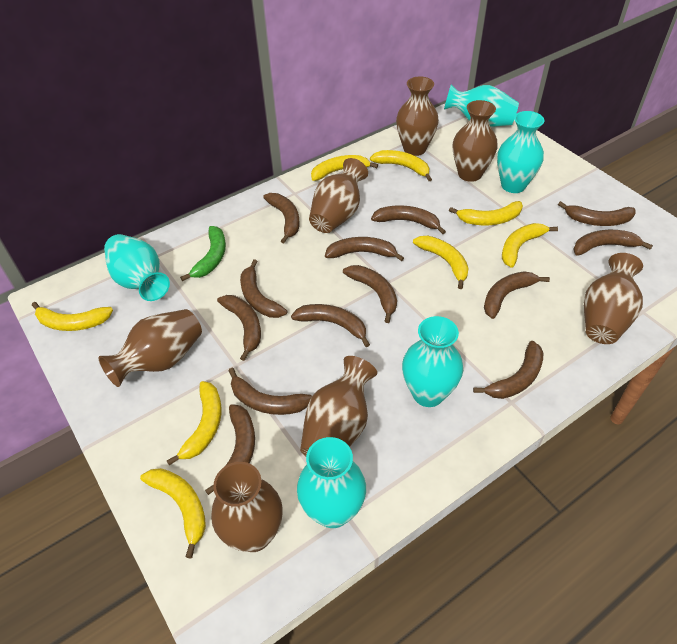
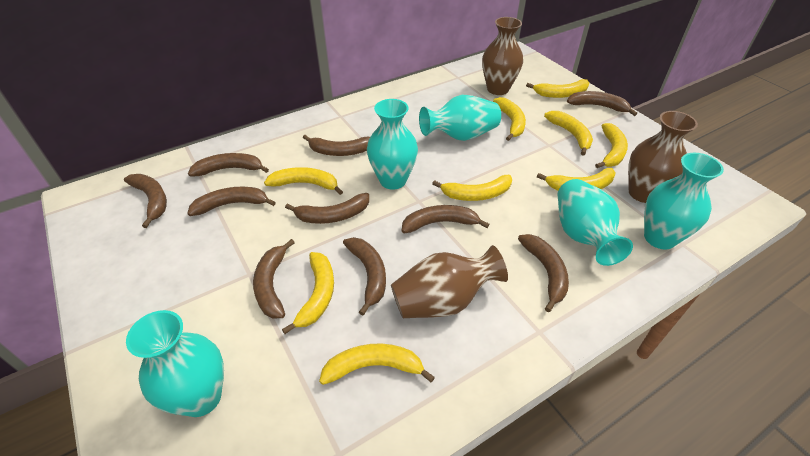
brown banana: [205,404,255,495] [217,295,261,361] [228,368,312,415] [240,259,287,318] [263,193,299,244] [291,304,370,347] [325,237,404,261] [343,265,397,323] [371,205,446,234] [473,341,544,399] [484,271,550,319] [558,201,636,226] [573,230,653,256] = 13 -> [124,174,167,228] [187,187,276,216] [188,153,269,176] [253,239,295,318] [285,193,369,224] [303,135,370,156] [343,237,386,315] [402,205,490,233] [518,234,569,312] [567,91,637,116] = 10
brown vase: [99,309,202,387] [211,462,283,552] [300,356,377,456] [309,158,368,233] [396,77,439,156] [453,100,498,182] [584,253,643,344] = 7 -> [391,245,508,318] [482,17,523,95] [628,111,698,203] = 3
green banana: [180,226,226,281] = 1 -> none = 0
yellow banana: [32,302,113,331] [140,468,206,558] [167,381,222,465] [311,155,378,181] [370,150,432,181] [413,236,469,289] [449,201,523,225] [502,223,558,268] = 8 -> [264,167,343,195] [282,252,334,334] [319,344,435,385] [432,175,512,201] [493,97,526,141] [526,79,589,98] [537,168,616,191] [544,111,593,156] [595,123,628,168] = 9

